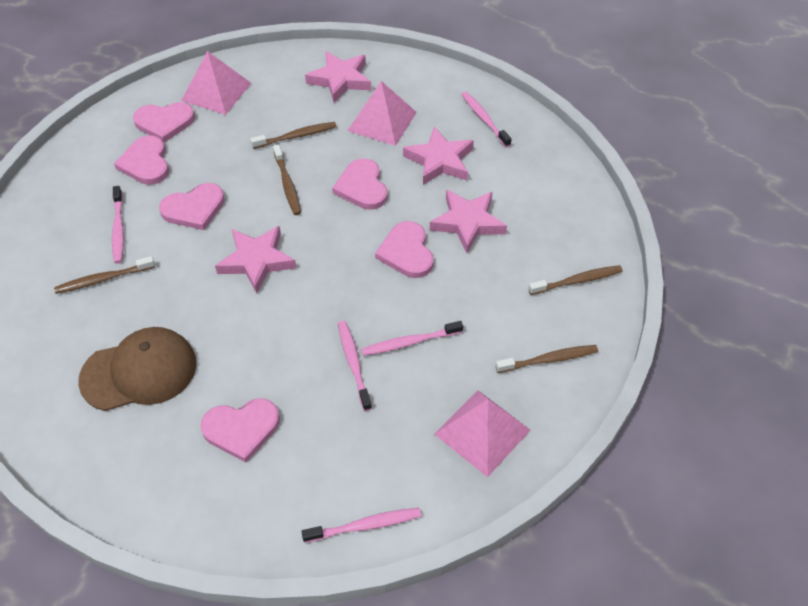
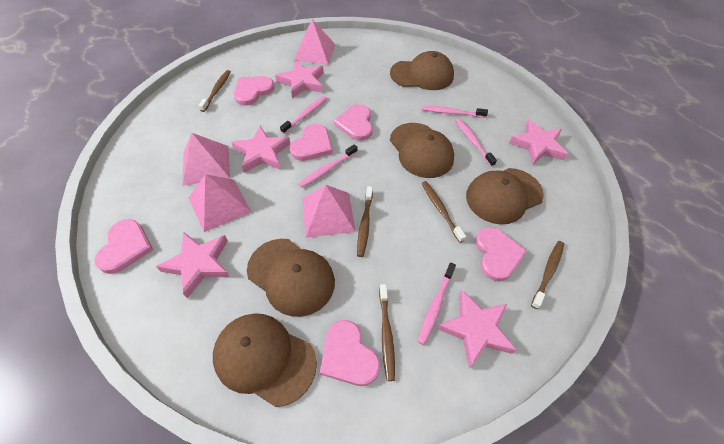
brown cap: [78,327,196,411] = 1 -> [213,313,317,407] [247,239,335,317] [390,51,454,90] [390,123,454,178] [466,168,544,225] = 5
pink pyramid: [181,51,251,115] [347,81,417,146] [434,390,531,477] = 3 -> [183,133,230,186] [189,174,251,232] [294,19,335,65] [302,185,355,238] = 4
pink star: [215,226,296,293] [305,51,371,103] [403,126,474,185] [430,189,507,253] = 4 -> [156,232,230,298] [231,126,290,173] [275,60,324,98] [437,290,517,368] [509,120,568,165] = 5

